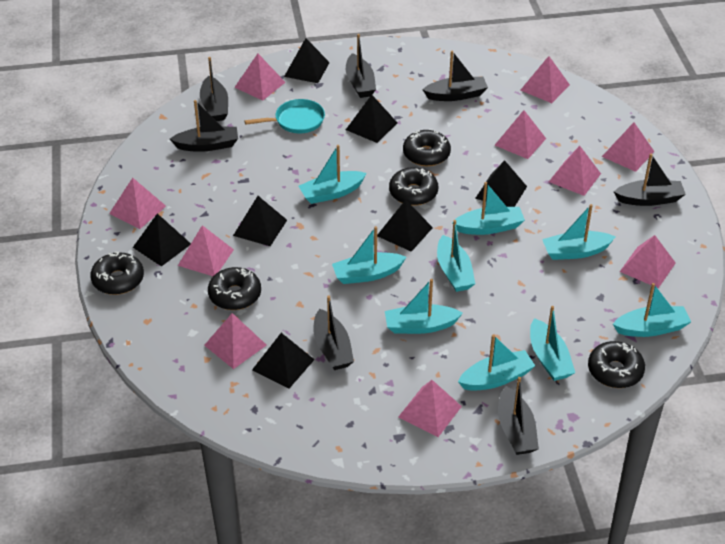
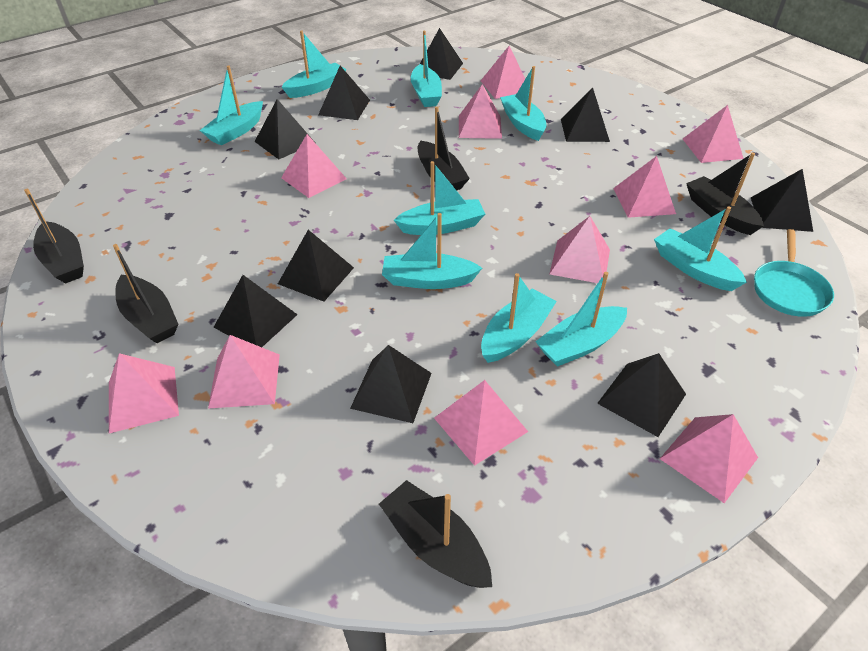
black boat: [170,100,238,152] [200,57,228,121] [313,296,354,370] [346,34,376,98] [423,51,488,101] [498,377,539,455] [614,153,686,206] = 7 -> [24,189,84,283] [113,244,178,343] [379,480,492,588] [418,107,470,190] [686,152,764,235] = 5
black donut: [90,251,144,295] [208,267,261,310] [389,167,438,206] [403,130,451,166] [588,341,645,388] = 5 -> none = 0
black pyramid: [133,213,191,266] [233,196,287,246] [252,333,315,389] [284,38,330,83] [346,95,397,143] [377,200,433,252] [475,160,527,207] = 7 -> [214,275,298,347] [255,99,314,159] [278,230,354,302] [318,66,370,120] [350,345,432,423] [420,28,463,80] [561,87,610,142] [597,353,686,437] [751,169,813,232] = 9

